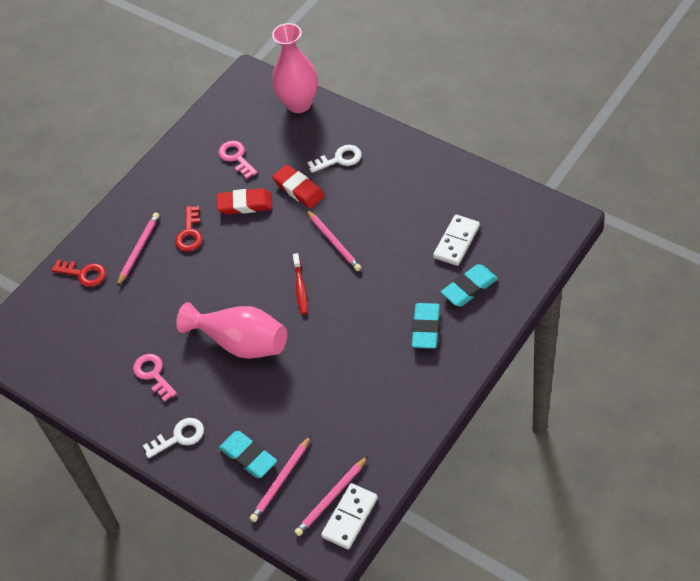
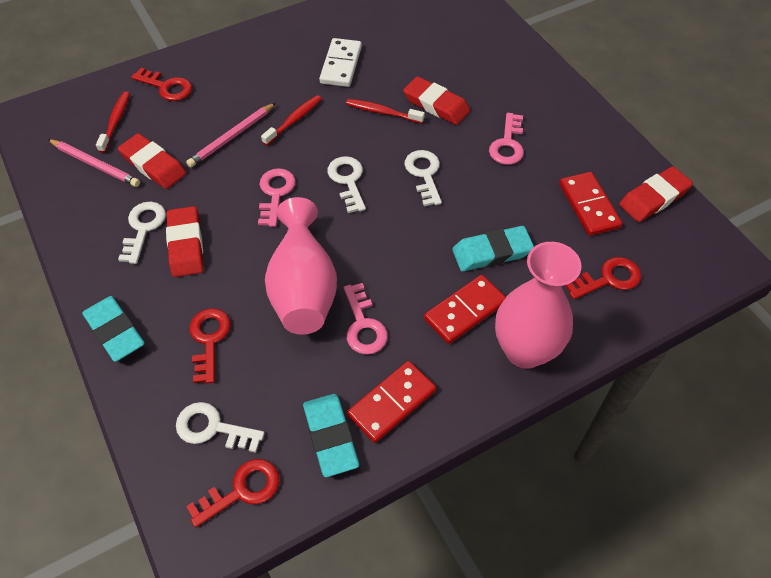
pink key: [133,354,177,402] [218,141,258,179] = 2 -> [258,168,296,227] [344,283,388,355] [489,113,524,165] = 3
pink pencil: [117,212,160,287] [250,435,311,522] [294,456,368,536] [306,210,361,271] = 4 -> [48,139,140,187] [186,103,275,168] = 2
red domino: none = 0 -> [347,361,436,443] [424,275,506,344] [560,172,622,236] = 3
red eraser: [217,188,272,215] [272,165,325,209] = 2 -> [118,133,186,189] [166,206,203,277] [403,76,470,125] [619,166,693,222] = 4
red key: [51,260,106,287] [175,206,202,252] = 2 -> [131,68,192,101] [186,459,279,528] [190,308,231,384] [565,257,641,299] = 4
red toothbrush: [293,253,307,314] = 1 -> [96,91,130,153] [261,95,322,146] [346,99,425,123] = 3
white domino: [321,483,378,549] [433,214,480,266] = 2 -> [319,38,362,87] = 1
white key: [143,418,204,458] [308,145,362,173] = 2 -> [118,202,166,264] [176,402,265,453] [327,156,366,213] [404,150,442,206] = 4

